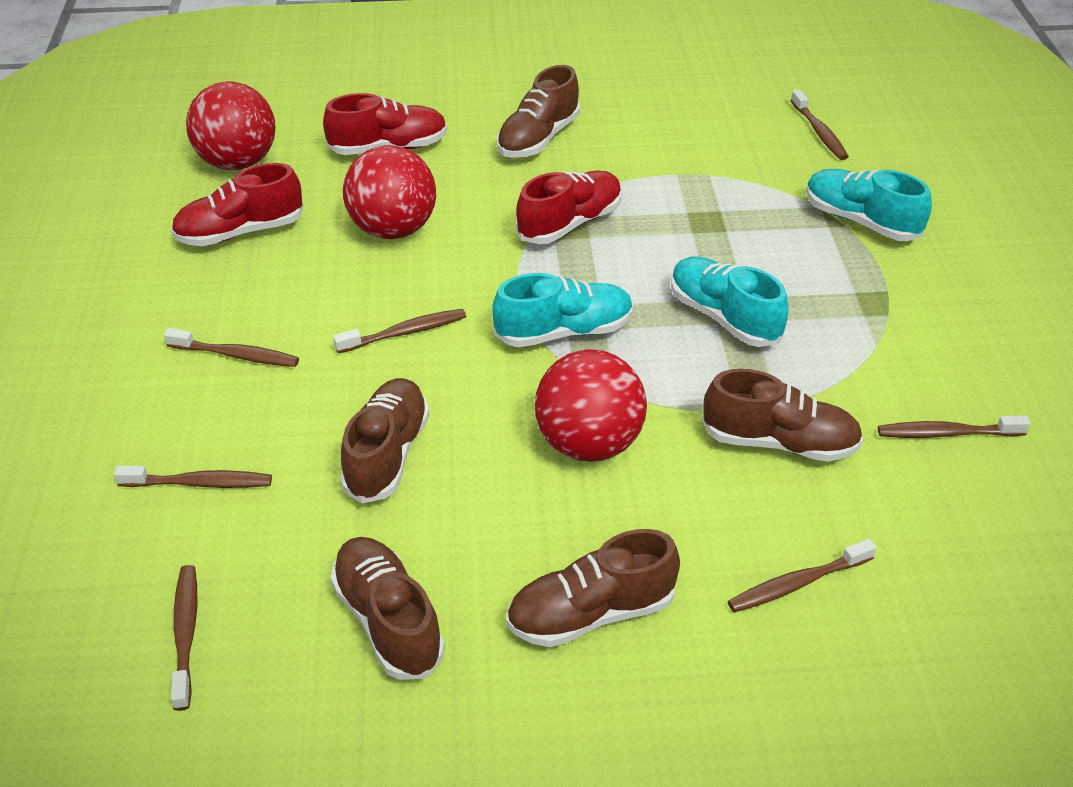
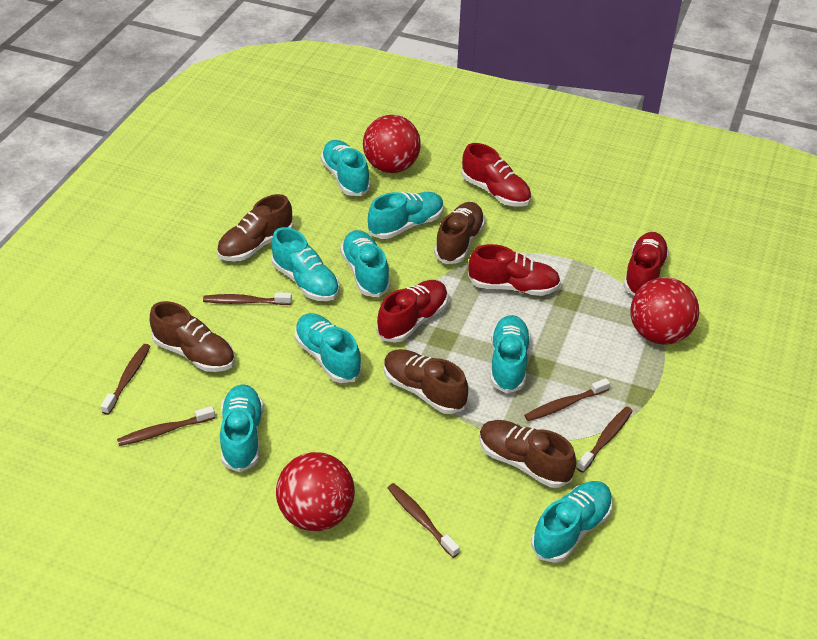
brown toothbrush: [114,466,272,488] [164,328,299,367] [171,565,197,711] [333,309,466,353] [728,539,877,612] [790,89,849,160] [878,415,1030,438] = 7 -> [101,344,151,415] [117,406,215,446] [203,292,292,305] [388,483,460,558] [524,378,610,421] [577,407,632,473] = 6
red shoe: [171,163,303,246] [323,93,447,155] [516,171,622,244] = 3 -> [376,280,448,343] [461,143,531,207] [468,244,561,296] [623,232,669,296] = 4
turquoise shoe: [492,273,633,347] [671,257,789,347] [806,169,932,241] = 3 -> [220,384,263,472] [271,227,340,301] [295,313,362,383] [321,140,371,196] [340,230,391,297] [368,192,444,239] [490,315,531,394] [531,481,613,563] = 8

